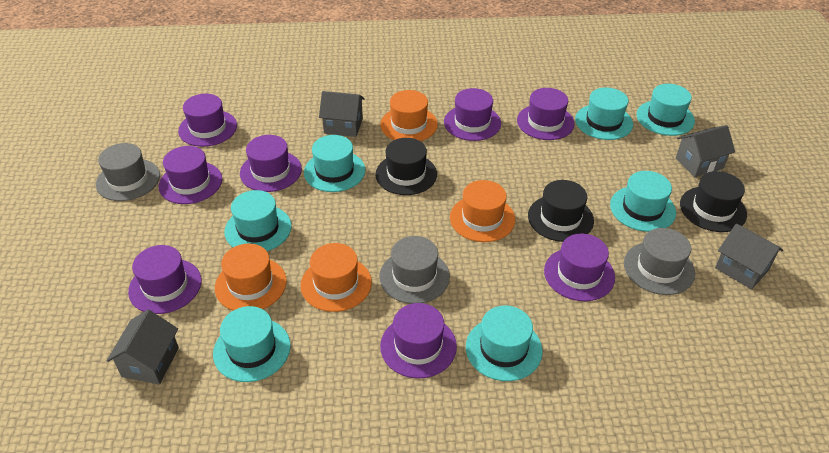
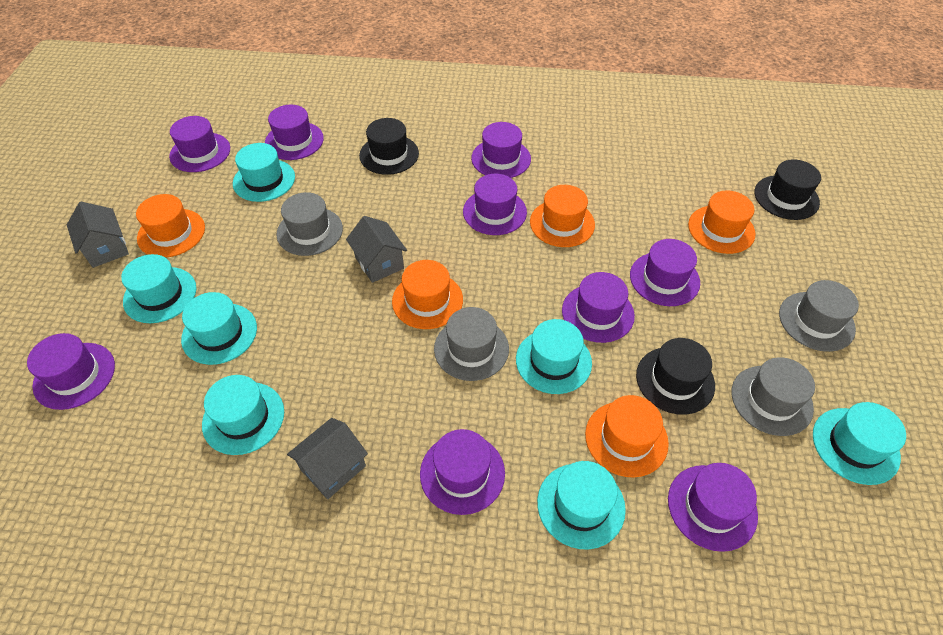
grey hat: [96,143,160,201] [379,236,450,304] [624,228,695,295] = 3 -> [277,192,343,256] [434,307,509,381] [732,357,815,436] [779,280,859,352] = 4
grey house: [107,310,179,384] [319,91,365,137] [676,125,735,177] [715,223,783,289] = 4 -> [67,202,129,268] [287,418,368,499] [346,216,407,283] = 3
orange hat: [215,244,287,310] [300,243,372,312] [380,90,438,141] [450,180,515,242] = 4 -> [136,194,205,258] [392,260,463,329] [530,185,595,247] [585,395,669,478] [688,191,756,254] = 5
purple hat: [128,245,202,314] [159,146,222,204] [178,94,237,147] [240,135,302,192] [380,303,457,379] [444,88,501,141] [517,88,575,140] [544,234,615,301] = 8 -> [27,333,115,410] [169,116,230,172] [265,105,324,160] [420,429,505,515] [463,174,527,235] [471,122,531,178] [562,272,635,343] [630,239,700,306] [668,463,758,552] = 9

